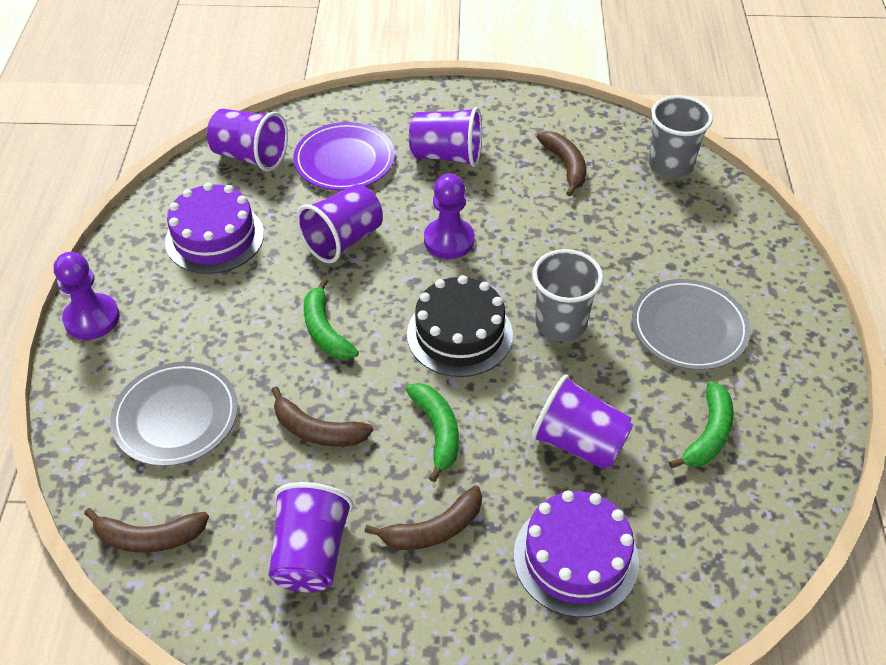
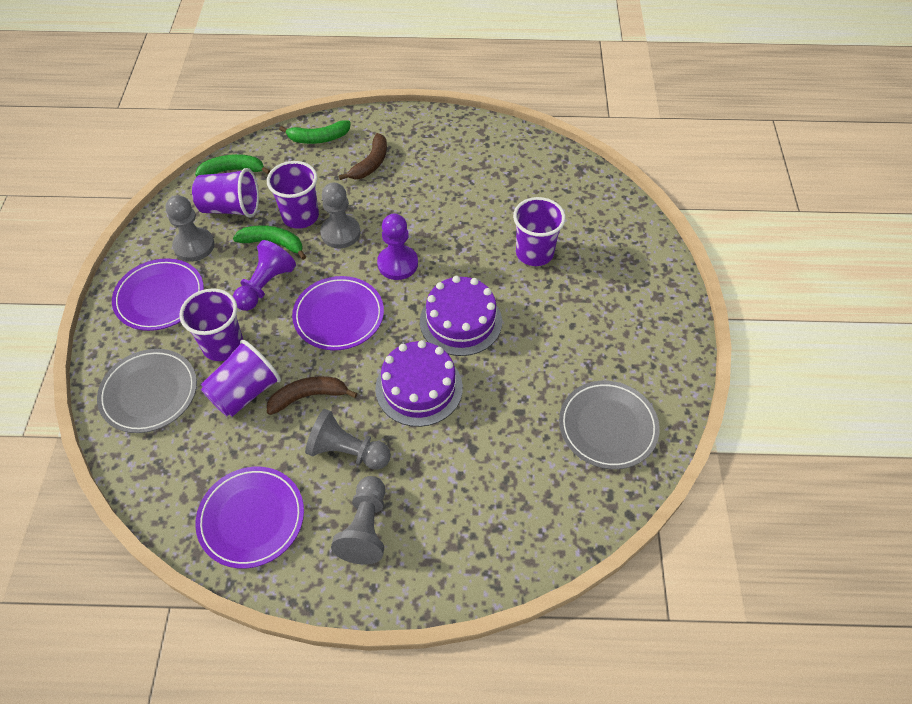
black cake: [407,275,513,377] = 1 -> none = 0
brown banana: [84,508,209,553] [271,386,373,447] [365,485,482,550] [537,131,586,196] = 4 -> [267,376,357,415] [339,133,387,180] = 2
grey cup: [532,249,603,341] [648,95,713,178] = 2 -> none = 0
grey pawn: none = 0 -> [166,195,215,262] [305,409,391,470] [320,182,361,248] [331,476,385,564] = 4
purple plate: [293,122,395,191] = 1 -> [112,259,204,331] [195,467,304,569] [292,276,384,350] = 3

